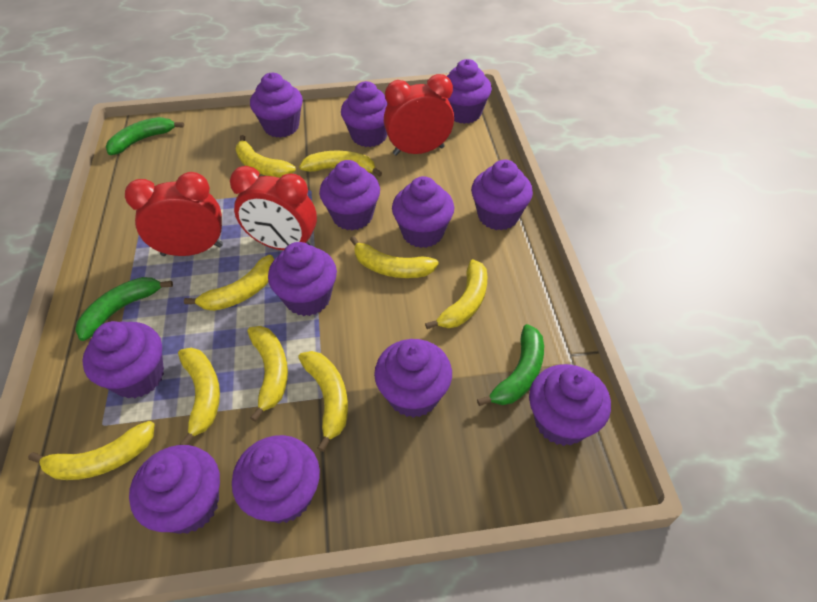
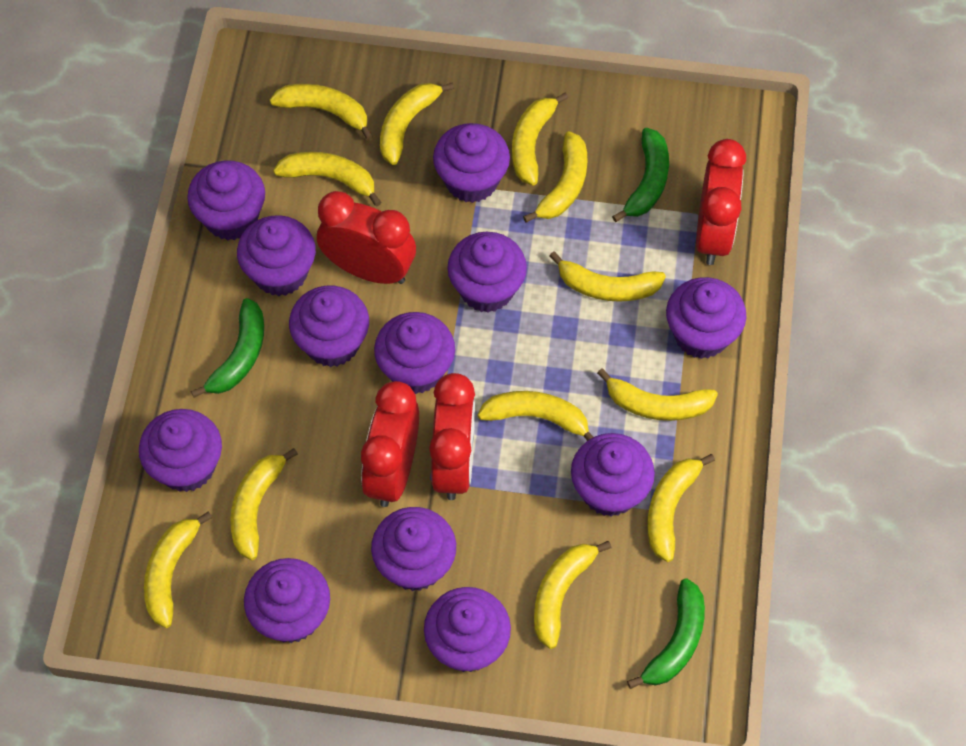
red clock: [125,172,223,256] [230,166,317,250] [384,74,454,156] = 3 -> [317,191,416,284] [361,381,419,507] [429,373,475,500] [696,139,746,265] = 4
yellow banana: [28,421,155,480] [178,348,220,445] [184,255,274,311] [236,135,296,177] [247,326,288,422] [298,351,348,452] [299,151,382,177] [350,236,439,278] [425,259,487,329] = 9 -> [144,512,212,628] [230,448,298,560] [270,84,373,140] [273,152,381,207] [380,82,454,165] [478,391,593,441] [512,93,568,185] [523,131,588,223] [534,541,611,649] [549,252,666,302] [597,368,718,421] [647,454,715,562] = 12

